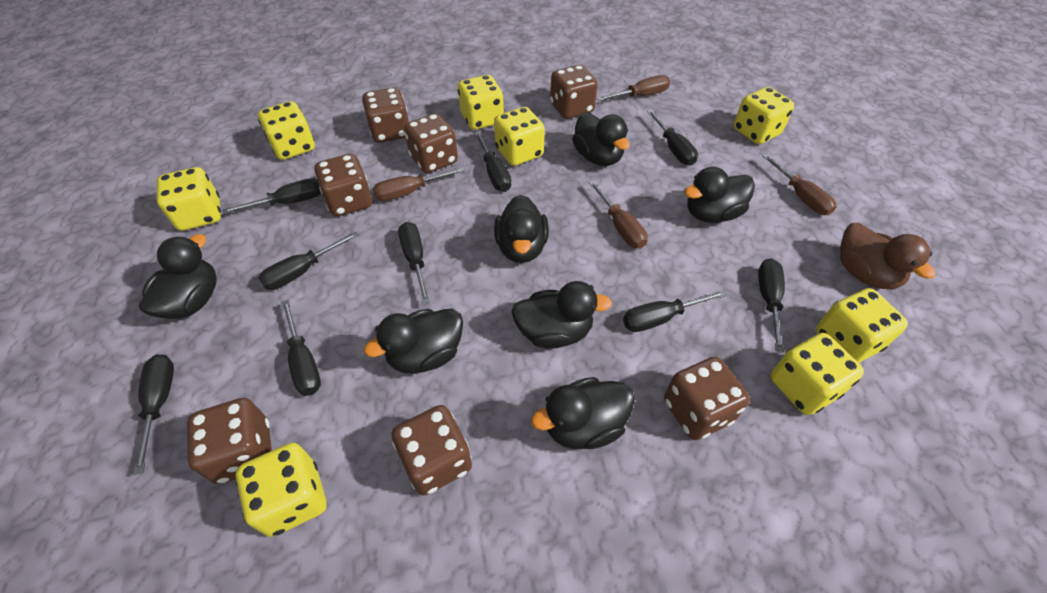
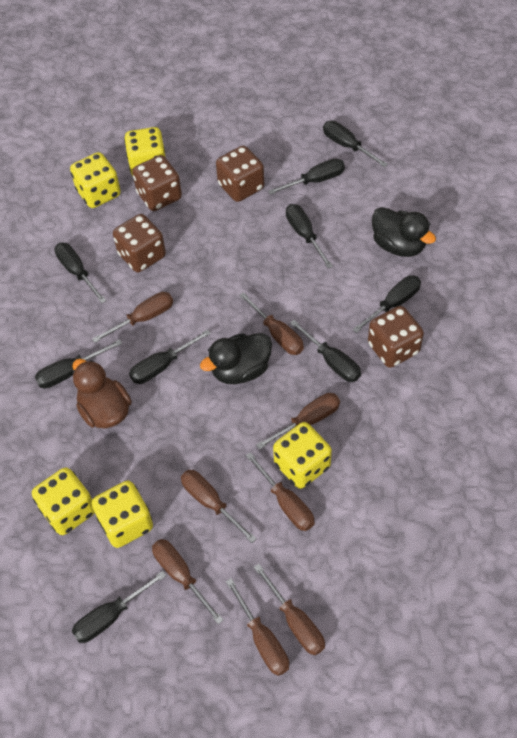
black duck: [139,234,217,319] [364,309,463,374] [494,195,549,263] [511,281,612,349] [531,377,635,449] [572,112,630,166] [684,167,755,223] = 7 -> [200,333,272,384] [372,207,436,257] = 2
brown dice: [187,398,272,484] [314,154,372,216] [362,87,409,143] [392,405,472,495] [404,113,458,173] [550,65,598,119] [664,357,750,440] = 7 -> [113,214,166,272] [132,155,182,211] [216,146,264,202] [368,306,424,368] = 4
brown screwdriver: [373,167,465,201] [589,180,648,248] [597,75,670,101] [762,154,836,215] = 4 -> [92,292,173,343] [152,539,223,624] [181,470,257,543] [226,578,289,676] [239,292,304,355] [246,452,315,531] [254,564,325,655] [256,393,340,450] = 8
yellow dice: [157,167,221,231] [236,443,326,537] [258,101,315,160] [458,75,504,130] [494,107,545,166] [734,87,794,144] [770,333,864,415] [816,288,908,363] = 8 -> [32,467,95,535] [70,152,121,208] [92,481,153,548] [124,127,166,176] [273,422,332,489] = 5

